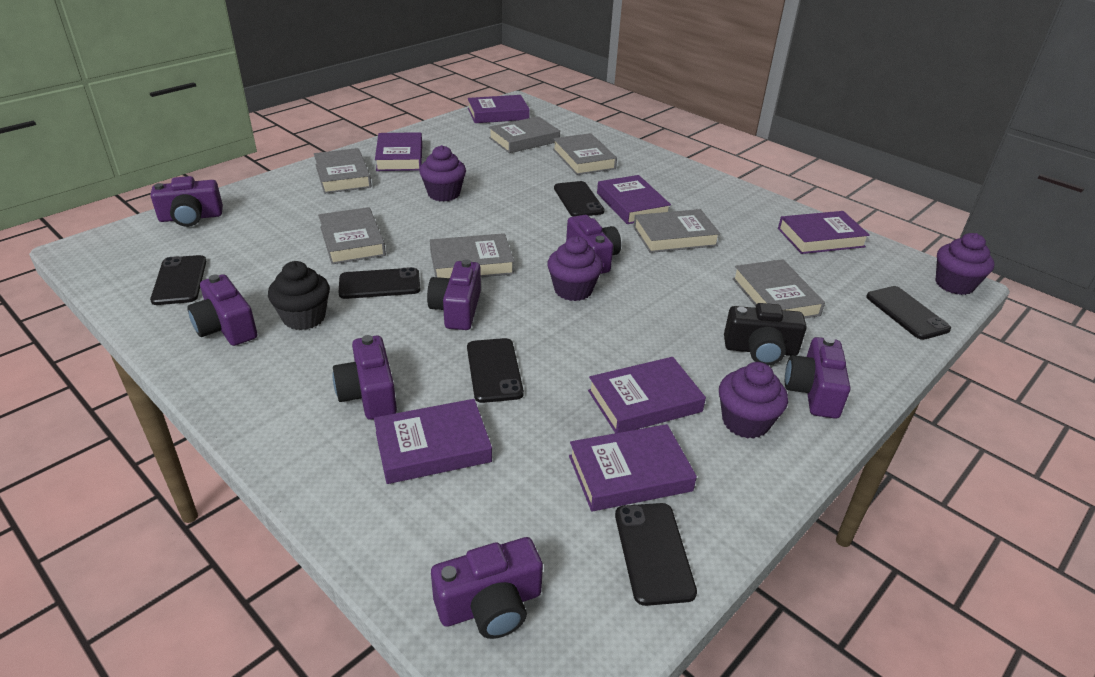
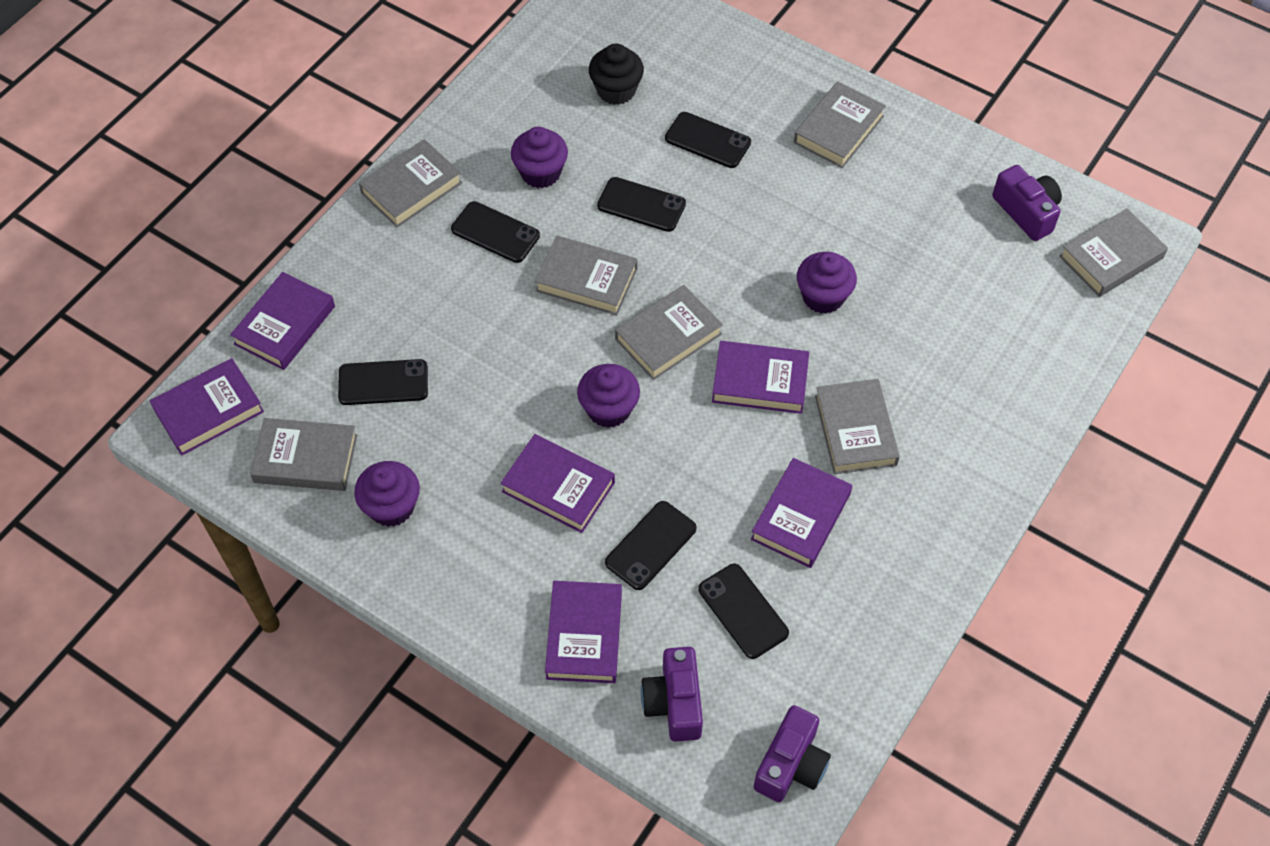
black camera: [724,303,807,365] = 1 -> none = 0
purple book: [374,399,492,484] [375,132,422,171] [468,95,530,123] [569,424,697,511] [588,357,706,433] [597,175,671,224] [778,211,870,254] = 7 -> [150,358,264,456] [230,272,335,370] [500,434,615,533] [545,581,622,683] [712,341,809,414] [751,458,852,568] = 6
purple camera: [150,176,223,227] [187,274,257,346] [333,335,397,420] [427,259,481,330] [431,537,543,639] [566,215,621,274] [785,337,850,419] = 7 -> [641,647,703,742] [754,705,831,802] [992,165,1062,241] = 3

